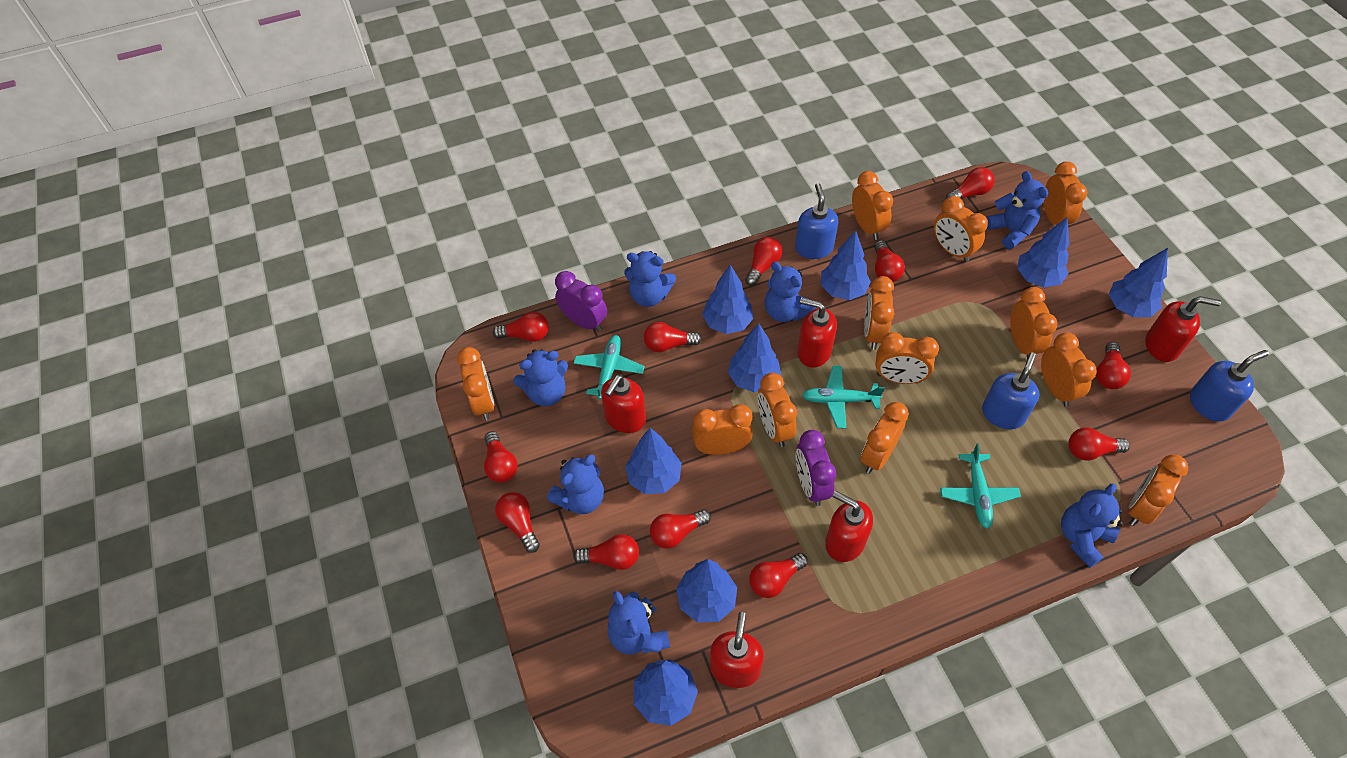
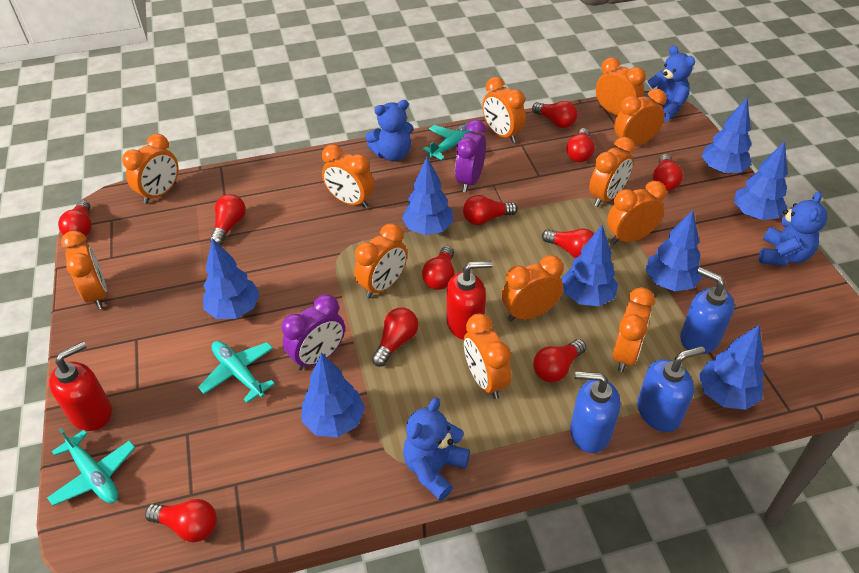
blue teddy bear: [513,349,568,406] [547,455,604,514] [608,591,670,655] [624,251,676,307] [765,262,815,322] [986,171,1048,249] [1061,483,1123,568] = 7 -> [365,100,413,162] [403,398,470,501] [644,46,695,122] [759,191,827,266] = 4
red light bulb: [484,431,518,483] [493,312,549,342] [495,492,540,553] [573,534,639,570] [644,322,702,352] [650,510,711,549] [745,237,782,286] [749,553,808,598] [874,240,905,282] [946,167,994,199] [1068,428,1130,461] [1096,342,1131,389] = 12 -> [58,200,92,236] [145,499,217,542] [210,194,246,245] [372,308,418,367] [422,246,454,290] [463,195,518,225] [532,101,578,128] [533,339,586,382] [542,228,595,258] [566,128,595,162] [653,154,683,191] = 11
red soap dispenser: [601,375,646,433] [710,612,764,688] [797,298,837,368] [825,491,873,562] [1145,296,1221,362] = 5 -> [49,341,112,431] [446,261,493,340] = 2

